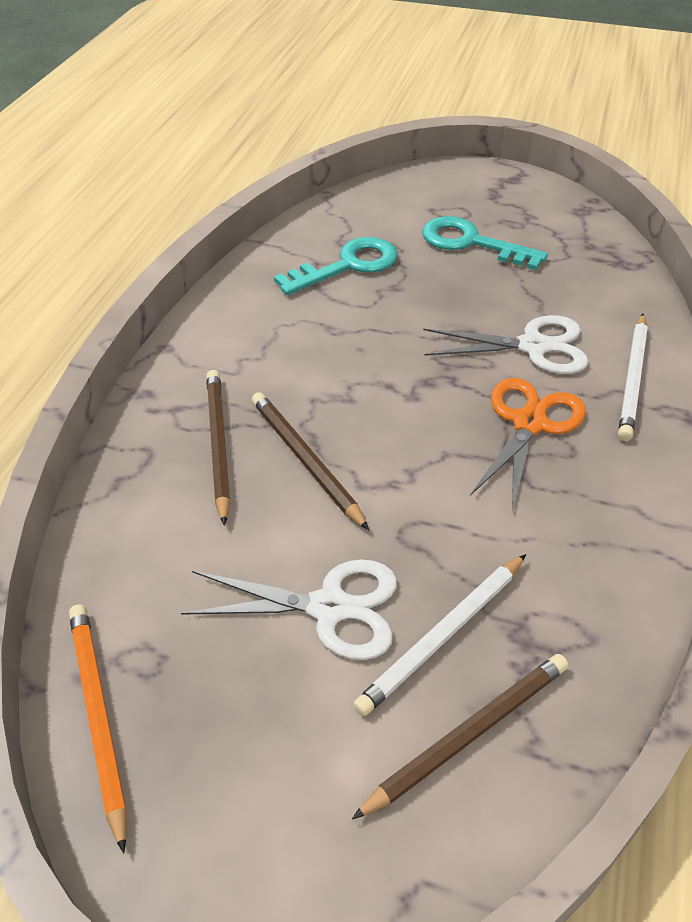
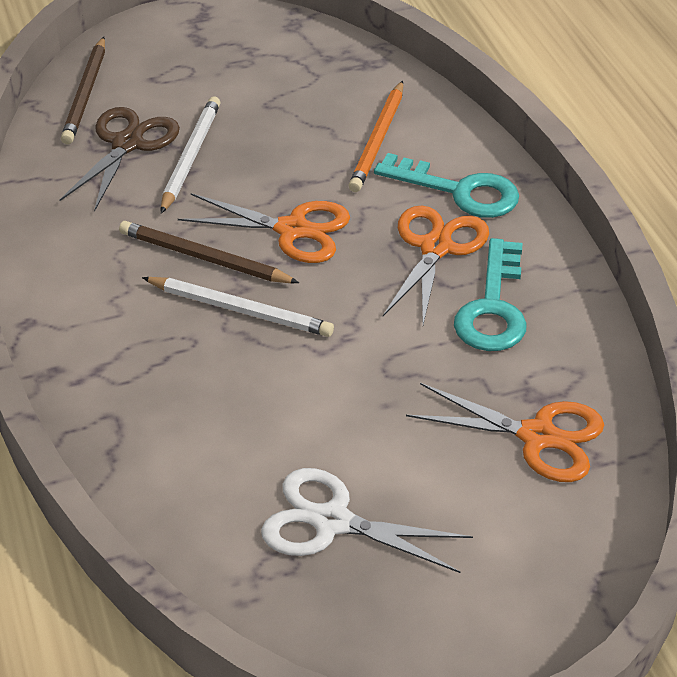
brown pencil: [206,370,230,526] [252,392,369,530] [352,654,568,820] = 3 -> [61,37,105,144] [119,221,299,283] = 2
brown scissors: none = 0 -> [59,107,180,212] = 1
orange scissors: [470,378,586,511] = 1 -> [178,193,350,263] [383,206,489,325] [406,383,604,482] = 3
white scissors: [181,559,397,660] [423,315,588,374] = 2 -> [261,468,473,573] = 1

